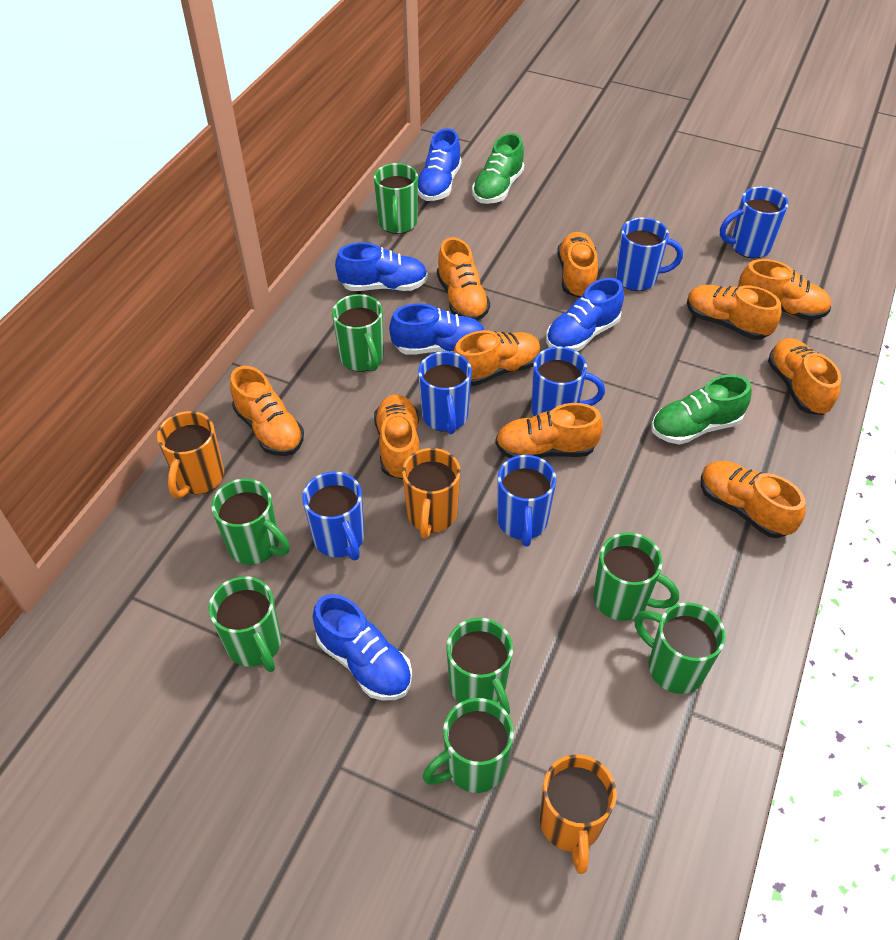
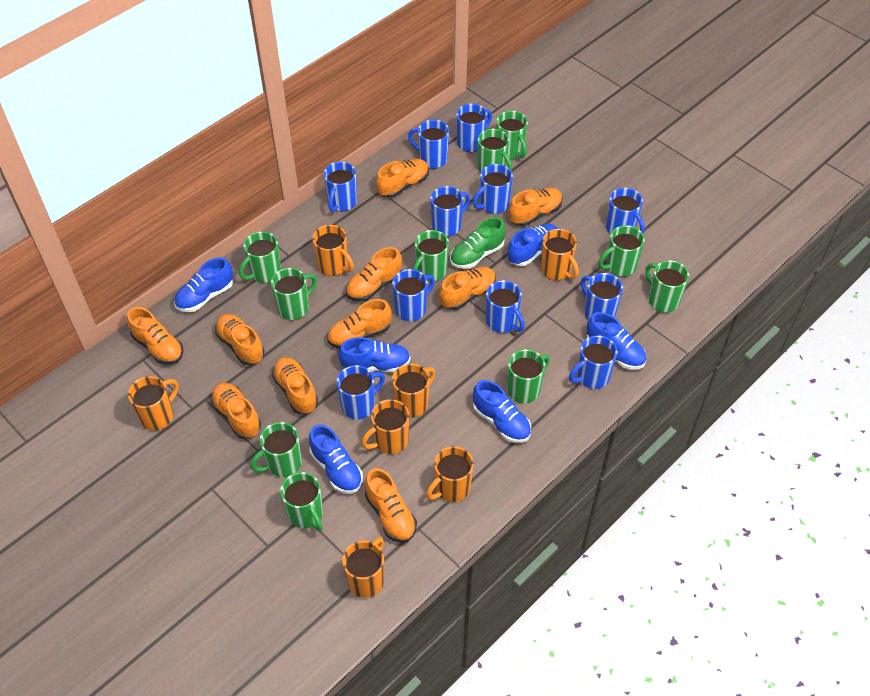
blue mug: [302,472,364,560] [418,351,472,435] [497,455,556,546] [531,347,605,416] [616,217,683,291] [720,186,789,258] = 6 -> [323,162,357,212] [337,365,385,419] [392,269,435,321] [408,120,449,169] [430,186,470,237] [456,104,492,152] [473,164,513,214] [486,280,525,333] [569,336,618,389] [581,273,623,320] [606,188,645,234] = 11
blue shoe: [313,594,412,701] [335,243,428,291] [389,304,484,355] [418,128,462,201] [546,278,624,352] = 5 -> [174,257,233,312] [309,425,363,494] [338,337,410,372] [473,380,531,443] [508,224,558,266] [587,312,646,370] = 6
green mug: [208,576,281,672] [211,479,290,565] [332,294,384,372] [374,163,418,234] [423,698,514,793] [446,618,513,715] [594,532,679,621] [635,602,726,694] = 8 -> [239,231,281,283] [250,422,302,477] [271,268,317,320] [280,472,323,531] [413,230,449,281] [478,129,512,173] [496,111,528,160] [507,349,550,403] [598,225,645,277] [645,260,689,313] = 10
green shoe: [472,133,524,204] [651,375,752,445] = 2 -> [450,217,506,269] = 1
orange mug: [157,411,224,498] [402,448,460,539] [540,754,617,874] = 3 -> [128,376,179,431] [312,225,354,276] [342,537,384,598] [361,399,409,454] [392,364,435,418] [426,446,474,502] [541,229,579,280] = 7

